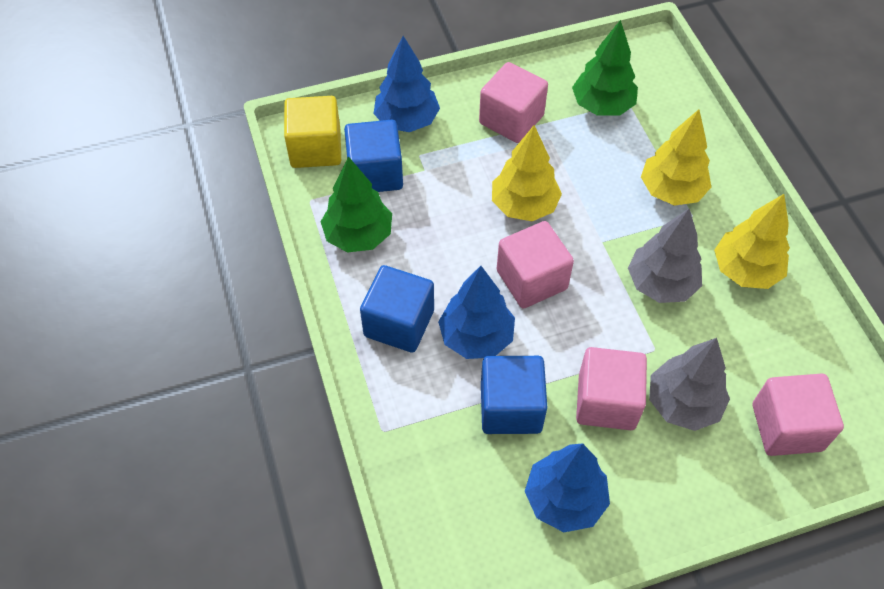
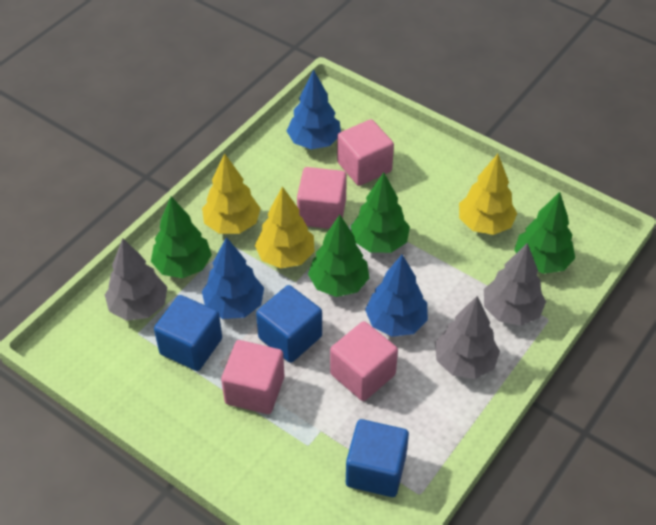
green tree: [320,156,392,253] [572,20,638,116] = 2 -> [151,197,212,278] [308,215,369,297] [351,172,410,253] [514,192,575,274] = 4
grey tree: [628,209,702,303] [649,338,730,431] = 2 -> [105,238,167,321] [435,296,500,379] [484,243,546,326] = 3
yellow cube: [284,96,341,168] = 1 -> none = 0

